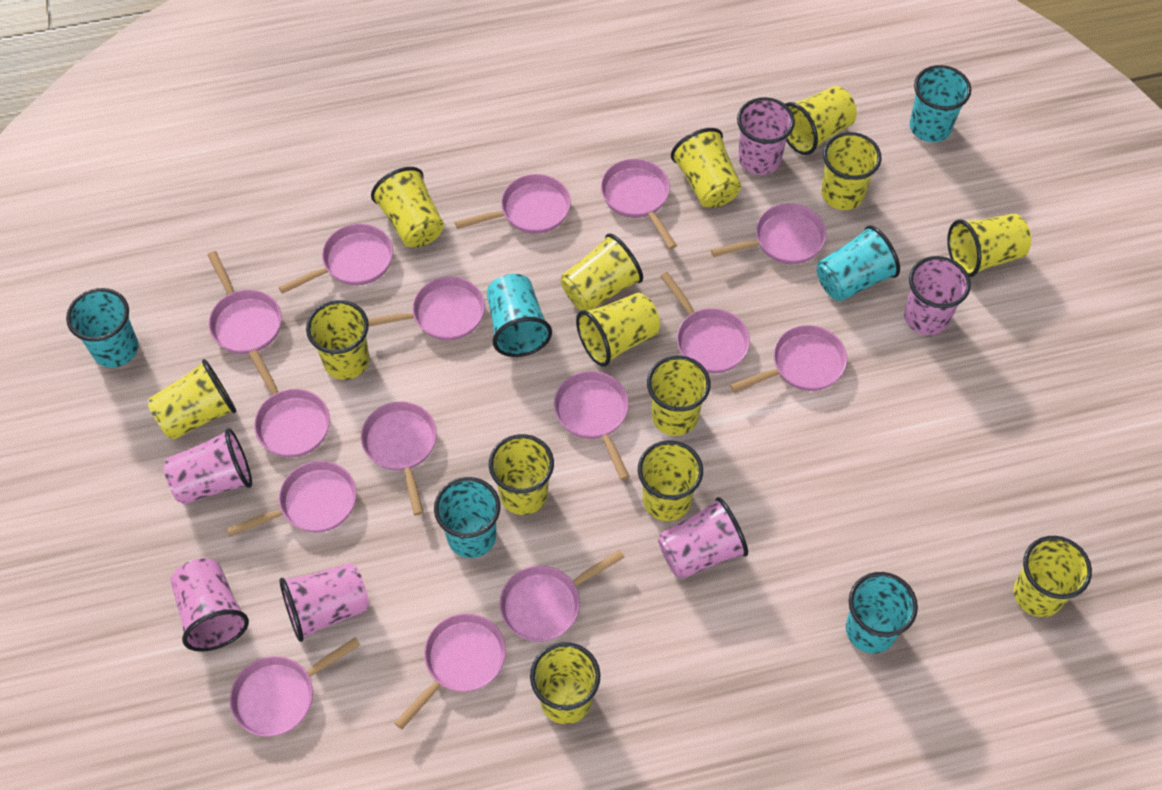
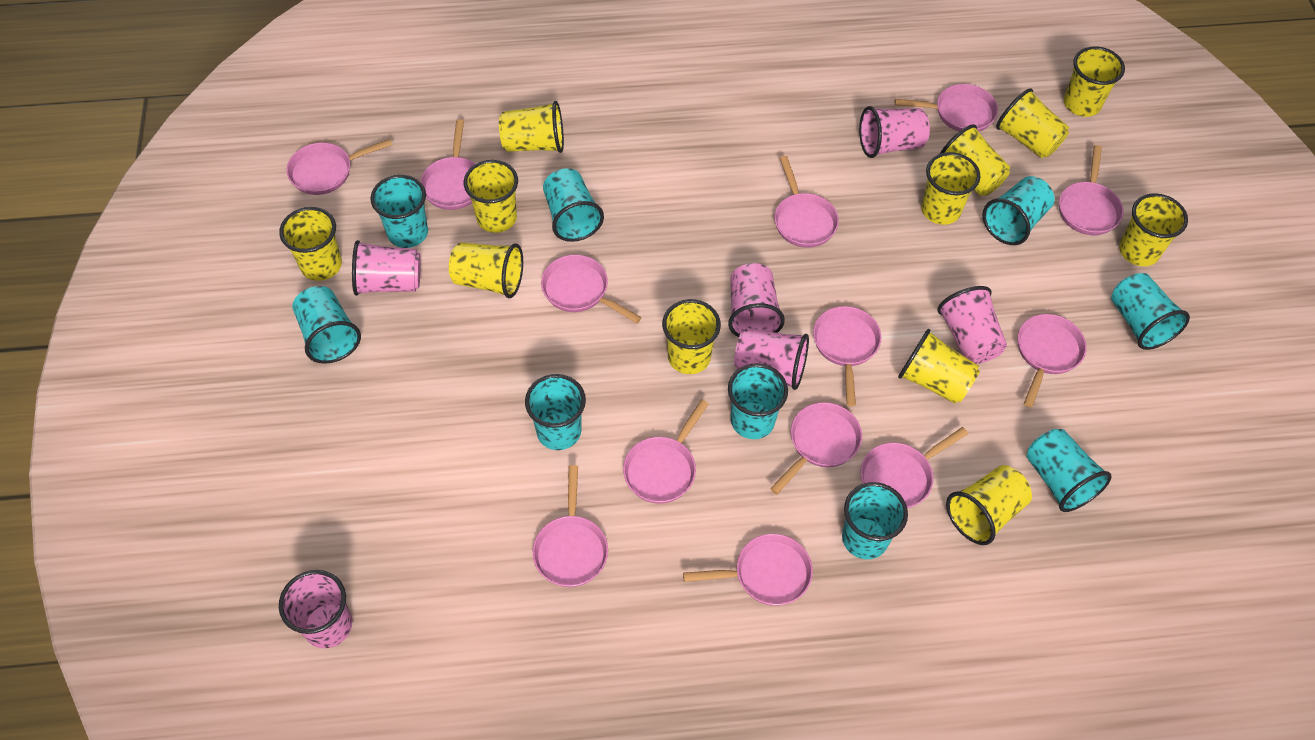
pink pan: [208,251,282,354] [226,461,357,536] [230,637,360,737] [248,350,330,458] [279,224,393,294] [361,402,437,515] [368,277,485,340] [395,613,506,729] [455,174,571,234] [500,550,625,642] [554,371,630,480] [601,159,677,249] [660,272,750,374] [711,203,826,264] [730,325,847,392] = 15 -> [287,139,393,195] [420,119,475,210] [533,465,608,587] [541,255,642,323] [623,399,709,504] [683,534,813,606] [770,402,862,494] [774,156,839,248] [813,306,881,406] [860,427,968,509] [895,84,998,132] [1018,314,1087,407] [1059,145,1124,235] = 13
turquoise cup: [66,288,138,368] [434,477,501,558] [487,274,552,357] [817,225,900,301] [846,572,918,653] [909,65,971,142] = 6 -> [292,286,361,364] [370,175,428,248] [525,374,586,450] [543,168,604,242] [728,363,788,439] [842,482,908,559] [983,176,1055,245] [1027,429,1112,512] [1111,273,1190,350] = 9
yellow cup: [148,359,236,440] [306,300,369,380] [371,167,444,248] [489,434,554,515] [530,642,601,724] [561,234,643,311] [576,293,660,367] [638,440,703,521] [647,356,711,436] [671,128,741,208] [786,86,857,155] [821,132,882,210] [947,214,1031,277] [1014,536,1092,617] = 14 -> [279,207,342,281] [449,242,523,298] [464,160,518,233] [499,101,564,153] [662,299,721,374] [898,329,980,404] [921,152,981,225] [940,124,1010,196] [946,465,1032,545] [996,88,1069,158] [1064,47,1125,117] [1119,193,1188,266] = 12

